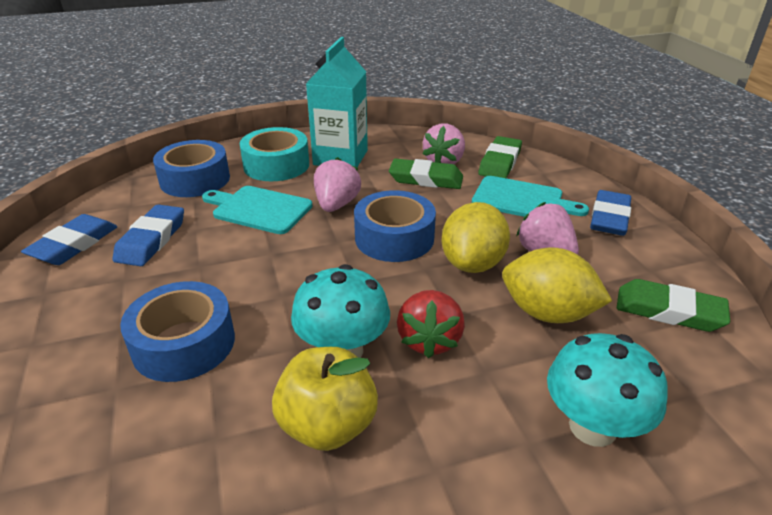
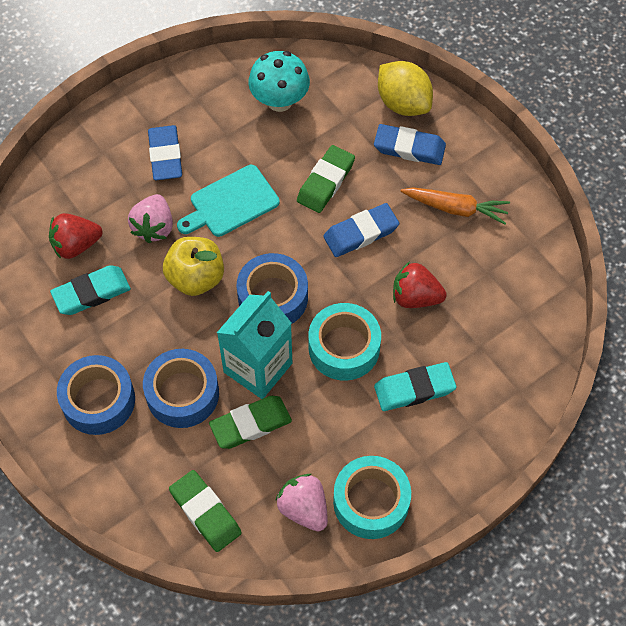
orange carrot: none = 0 -> [400,187,510,225] = 1
pink strawberry: [314,157,361,212] [423,123,465,164] [516,202,579,255] = 3 -> [128,194,173,243] [275,474,328,531] = 2
red strawberry: [397,290,465,358] = 1 -> [49,213,103,259] [393,262,446,308] = 2
turquoise cutting board: [202,186,312,234] [472,176,589,217] = 2 -> [177,165,280,237] = 1
turquoise eraser: none = 0 -> [50,265,131,315] [374,362,456,411] = 2
turquoise mushroom: [291,264,390,358] [547,333,668,447] = 2 -> [248,51,310,112] = 1
turquoise tape: [240,127,309,181] = 1 -> [308,303,381,381] [333,456,411,539] = 2
yellow lemon: [442,202,510,273] [502,247,612,323] = 2 -> [378,61,433,116] = 1

